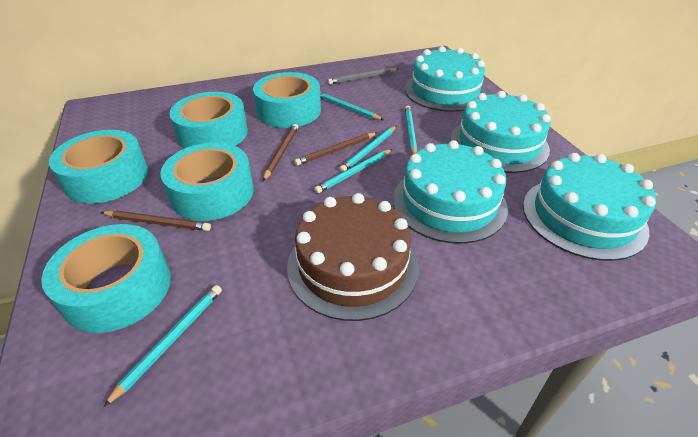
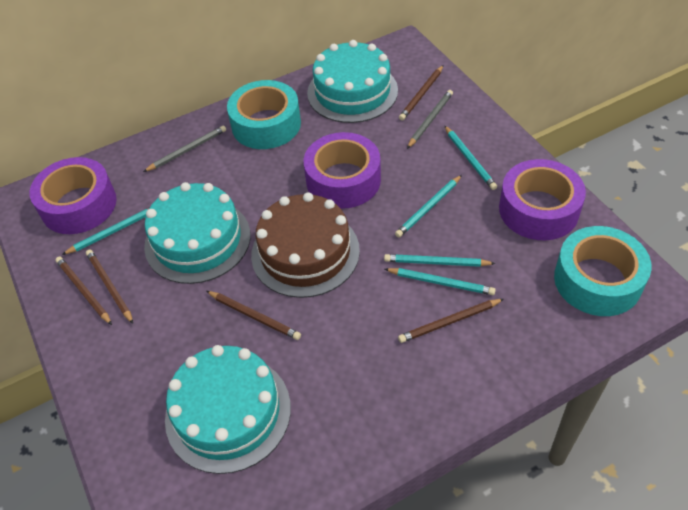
brown pencil: [101,210,211,231] [263,124,298,181] [294,132,377,166] = 3 -> [55,257,112,325] [86,249,133,323] [206,291,301,340] [398,299,504,343] [399,65,443,121] = 5
grey pencil: [328,68,398,84] = 1 -> [143,125,226,172] [407,90,453,149] = 2
purple tape: none = 0 -> [30,157,117,234] [304,132,381,209] [499,159,586,240] = 3
turquoise cake: [393,140,508,244] [405,46,487,112] [450,91,551,173] [523,153,656,261] = 4 -> [144,182,250,284] [165,345,291,474] [307,40,398,123] = 3
turquoise tape: [41,224,171,333] [49,130,148,204] [160,143,254,221] [169,92,248,149] [253,72,321,128] = 5 -> [227,80,301,149] [554,226,651,316] = 2

